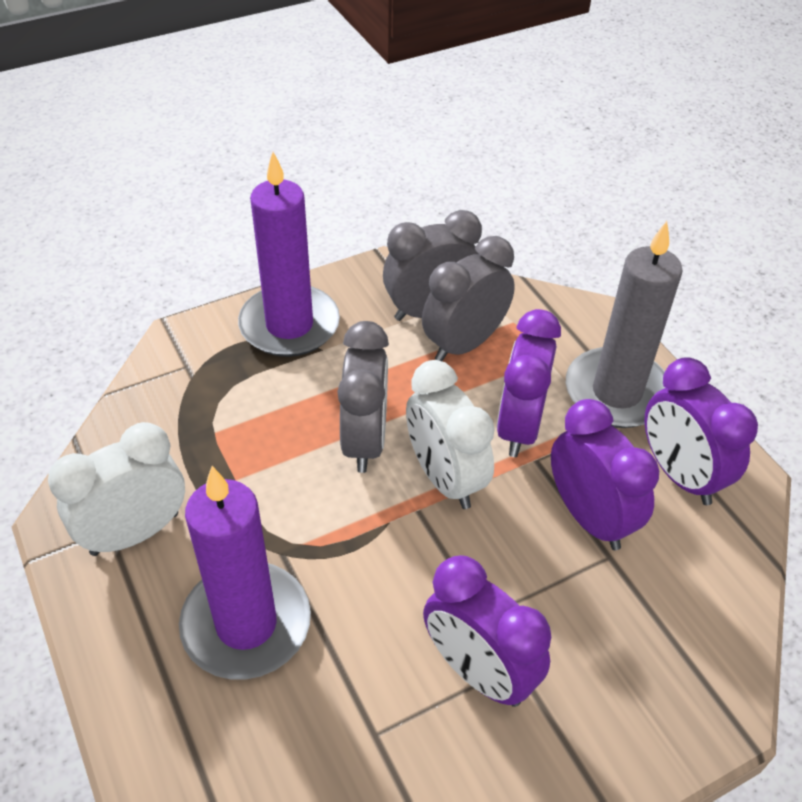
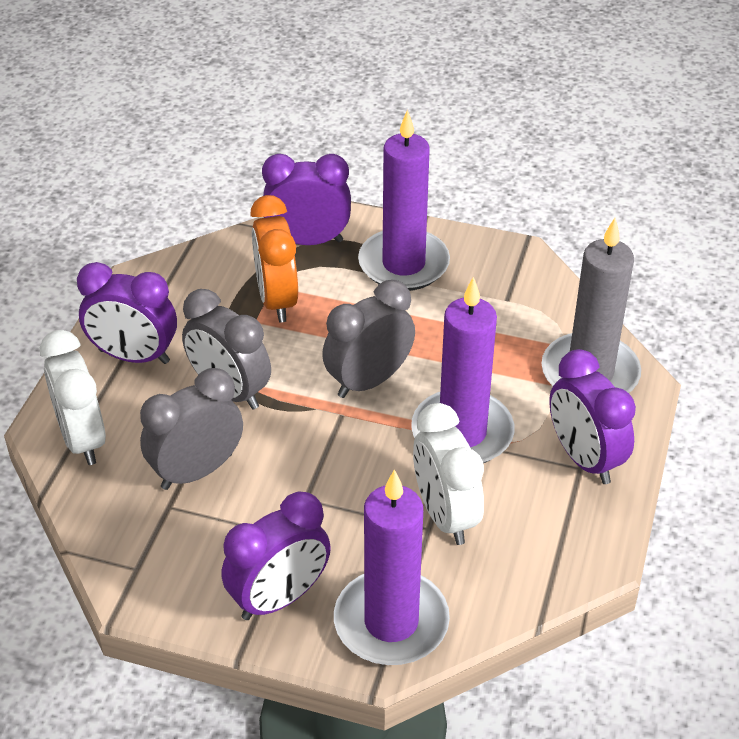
orange clock: none = 0 -> [250,195,298,322] = 1
purple candle: [179,466,311,680] [238,152,340,357] = 2 -> [334,470,450,665] [358,109,450,291] [411,277,515,463] = 3

